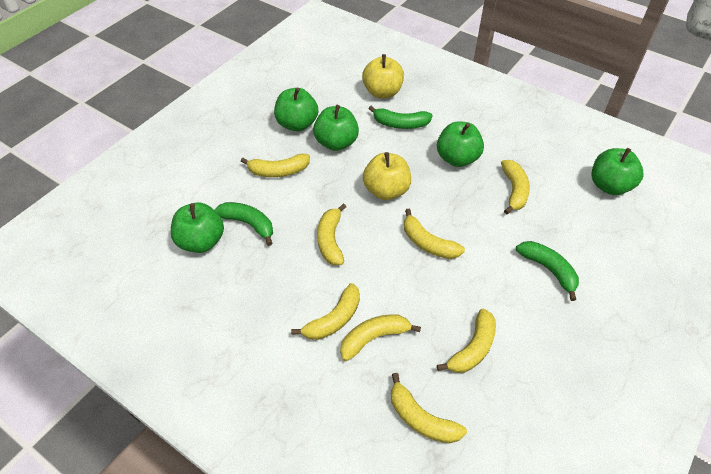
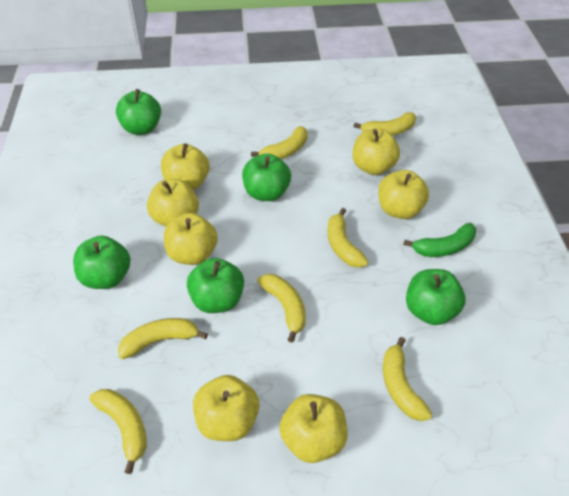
green banana: [215,202,273,246] [368,106,433,129] [516,241,579,301] = 3 -> [403,223,476,257] = 1
yellow apple: [362,54,404,98] [363,152,411,200] = 2 -> [147,179,199,226] [161,143,209,190] [164,213,218,265] [193,375,259,441] [279,394,347,463] [352,129,400,175] [378,170,429,219] = 7
yellow banana: [241,154,310,177] [291,283,360,340] [317,204,346,265] [340,314,421,361] [391,373,467,443] [404,209,465,259] [437,309,496,373] [501,160,530,214] = 8 -> [90,389,147,474] [118,318,208,359] [251,126,308,159] [257,274,306,343] [328,208,368,268] [353,112,416,136] [383,337,433,421] = 7

